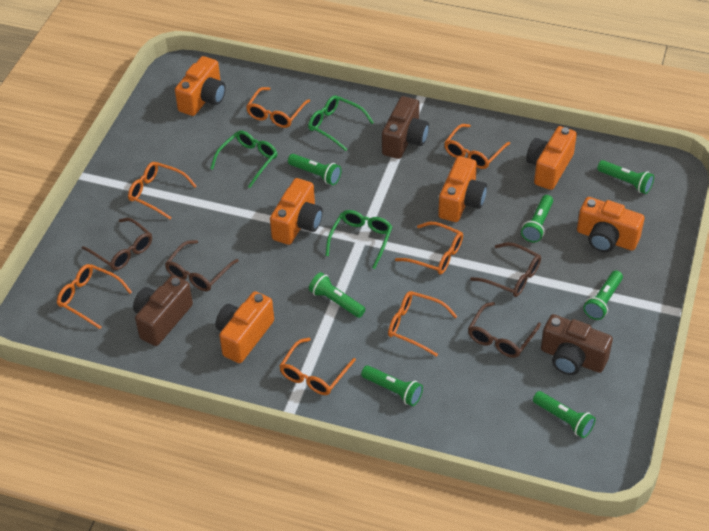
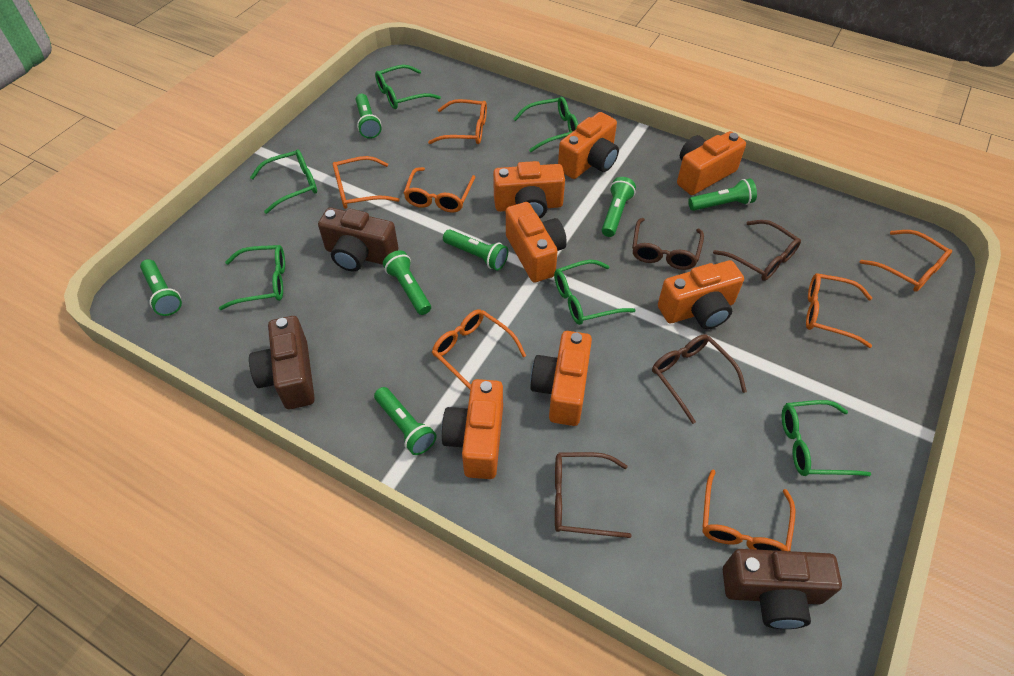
green glasses: [210,130,277,188] [308,95,374,151] [325,210,392,269] = 3 -> [219,245,285,310] [250,149,317,214] [375,65,441,109] [513,97,578,152] [554,260,635,325] [782,400,871,476] = 6
orange camera: [175,56,226,116] [215,291,274,363] [270,178,323,245] [438,156,487,222] [526,126,577,190] [577,197,645,252] = 6 -> [441,379,503,479] [493,161,565,218] [506,202,567,283] [530,331,592,426] [558,112,619,179] [658,260,744,329] [677,131,746,195] = 7

